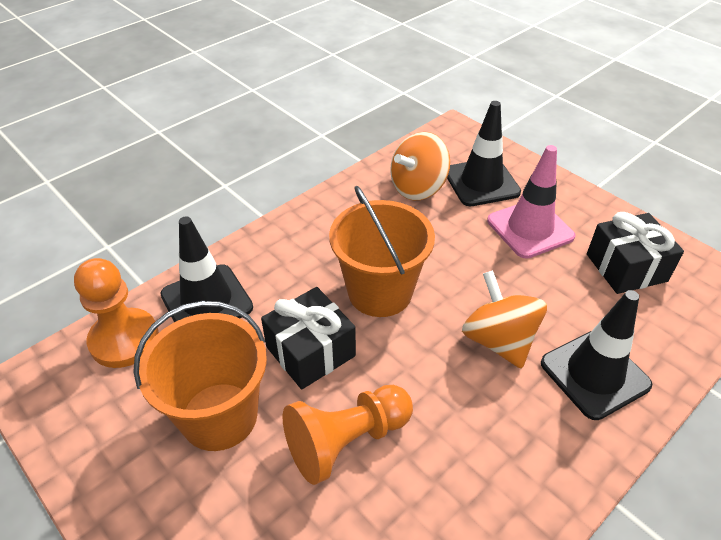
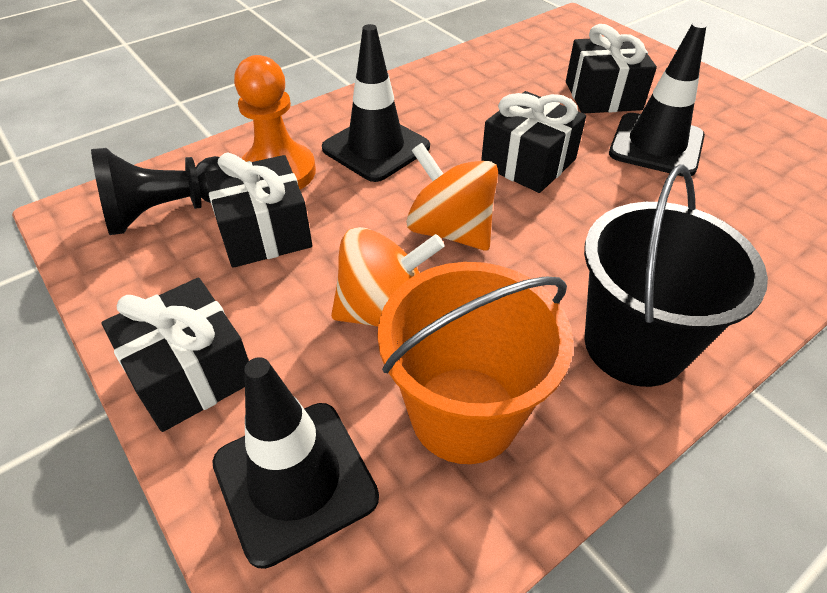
black bucket: none = 0 -> [584,164,768,387] = 1
black gift: [261,287,356,389] [587,212,684,294] = 2 -> [101,278,249,432] [205,153,312,268] [481,91,586,193] [566,24,657,113] = 4
black pawn: none = 0 -> [91,148,221,235] = 1
orange bucket: [133,301,267,451] [329,186,435,317] = 2 -> [377,262,573,464] = 1
orange pawn: [74,258,159,368] [282,385,413,485] = 2 -> [234,55,316,189] = 1
pink traffic cone: [487,145,575,259] = 1 -> none = 0

